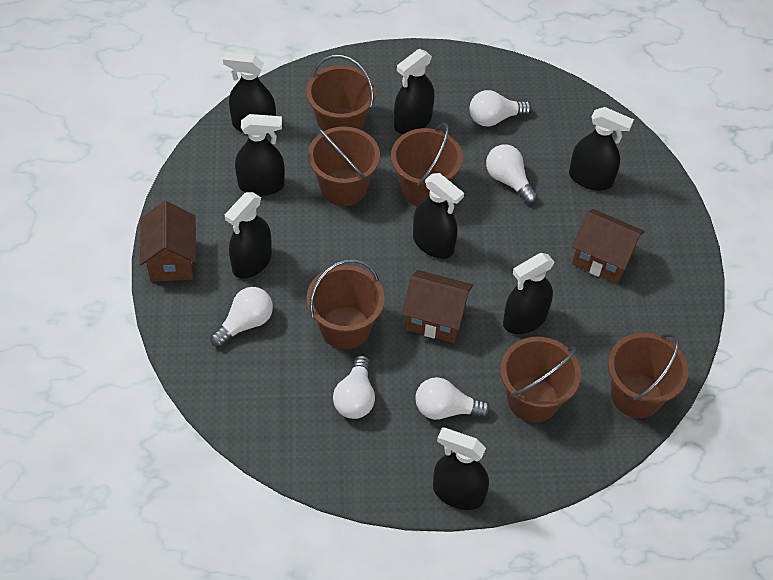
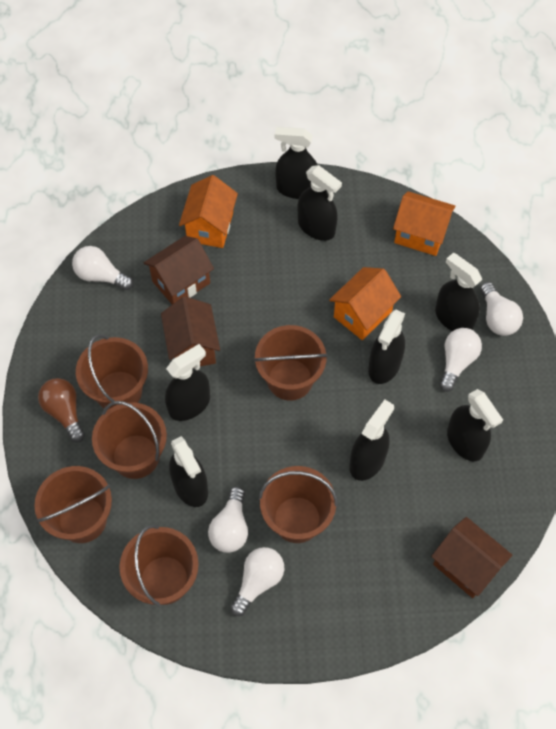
brown light bulb: none = 0 -> [38,378,85,443] = 1
orange house: none = 0 -> [179,175,238,248] [329,267,401,340] [393,191,456,256] = 3

